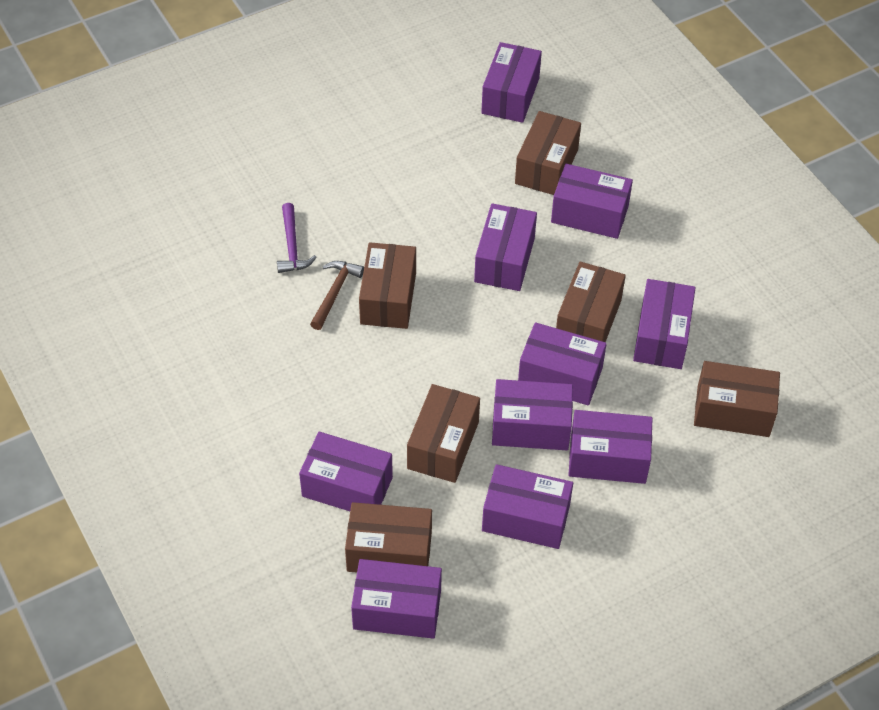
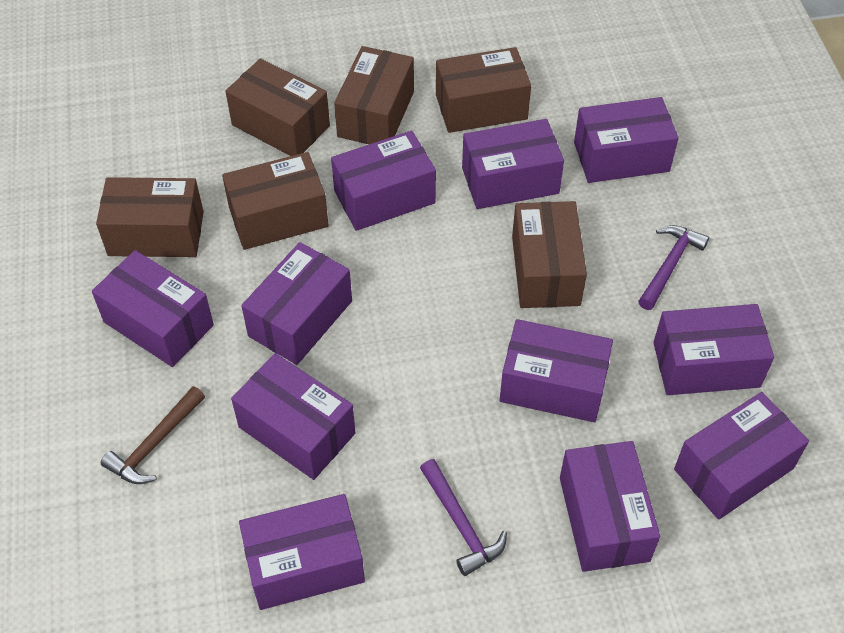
purple box: [299,432,393,511] [351,559,442,639] [474,203,537,291] [481,42,542,123] [482,464,573,549] [492,379,573,450] [518,322,607,406] [551,164,633,239] [568,410,652,484] [633,279,695,369] = 10 -> [92,250,214,367] [231,353,355,480] [239,494,365,610] [241,242,352,365] [331,131,436,231] [462,119,564,209] [500,319,613,422] [560,441,660,572] [574,97,679,183] [653,304,774,395] [674,392,809,520] = 11
purple hammer: [277,203,317,273] = 1 -> [420,459,507,576] [638,225,709,310] = 2

